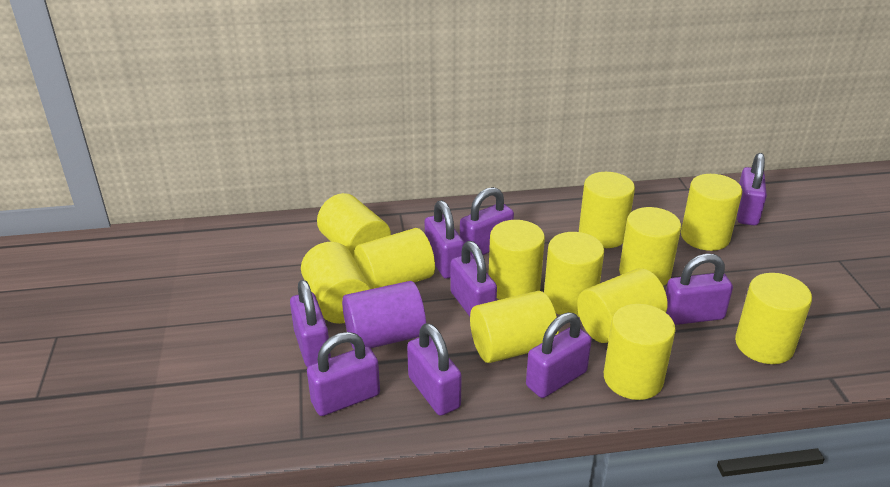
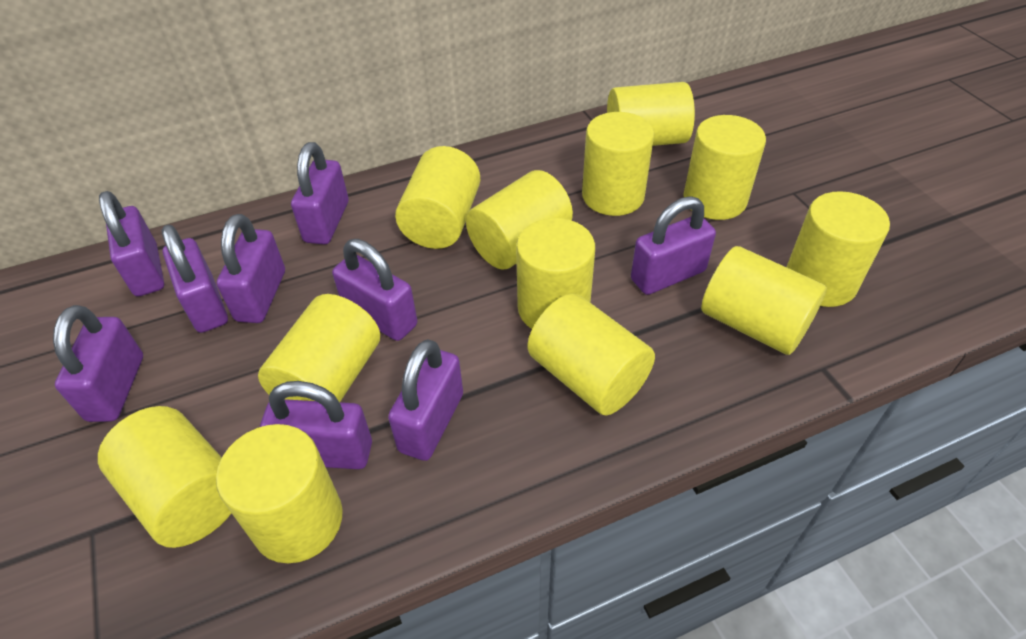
purple cylinder: [342,281,426,350] = 1 -> none = 0

